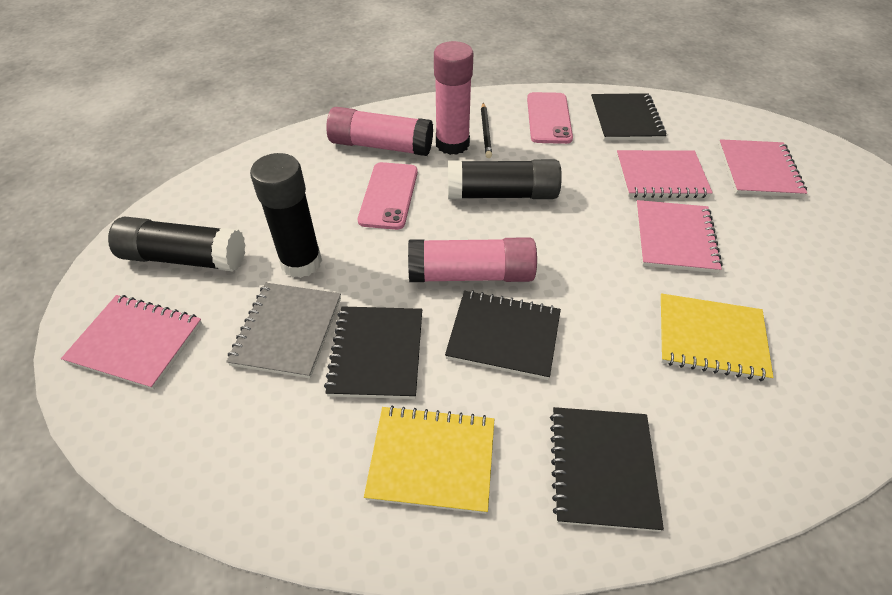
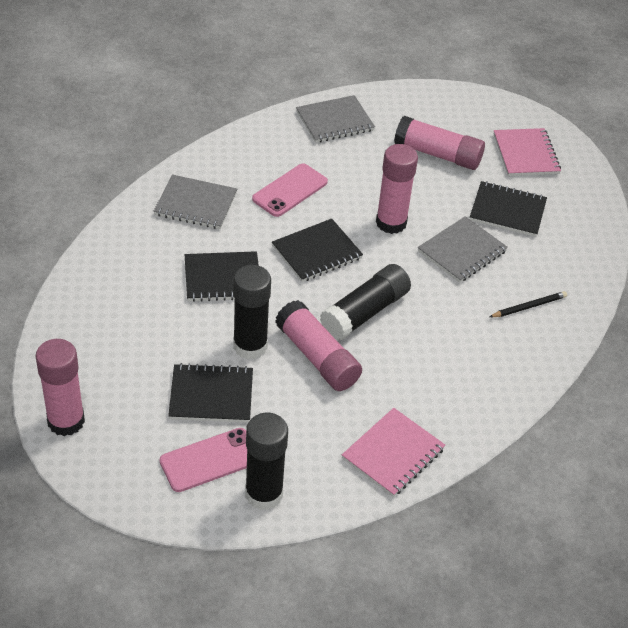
grey notebook: [226,283,341,378] = 1 -> [154,174,237,229] [296,95,375,143] [418,216,508,283] = 3
pink glue stick: [326,107,433,156] [408,237,537,282] [434,41,473,155] = 3 -> [35,339,85,436] [275,300,362,391] [376,144,418,234] [394,116,485,170] = 4
pink notebook: [61,295,202,390] [617,150,713,198] [636,200,723,273] [719,139,807,197] = 4 -> [342,408,445,497] [494,128,561,176] = 2
yellow notebook: [364,405,494,514] [660,293,773,381] = 2 -> none = 0

